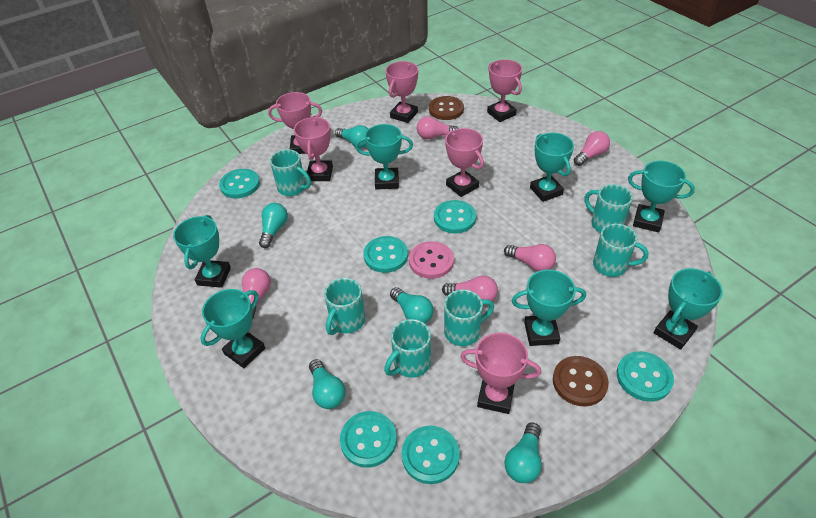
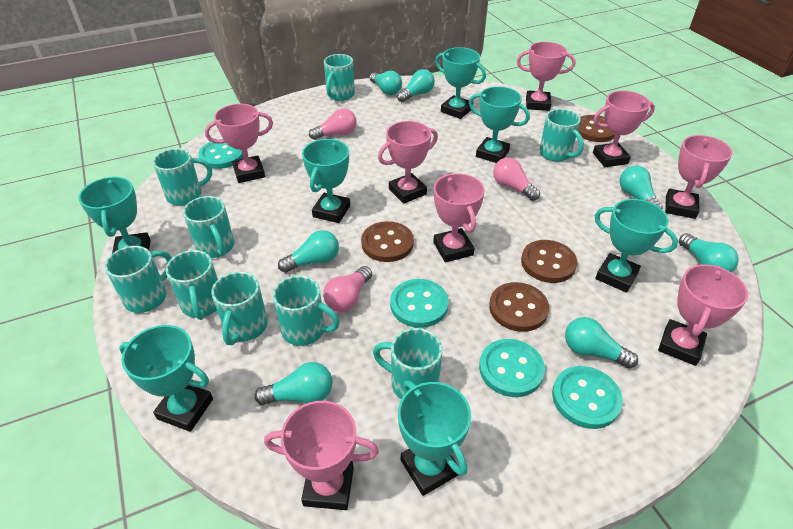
brown button: [429,96,464,120] [553,356,609,406] = 2 -> [361,221,414,262] [489,282,549,332] [521,240,577,283] [578,115,615,142] = 4
pink button: [409,241,454,279] = 1 -> none = 0
pink light bulb: [242,268,271,319] [417,116,459,139] [442,275,498,305] [504,244,556,271] [574,131,610,166] = 5 -> [309,108,357,140] [323,266,372,312] [493,157,540,201] = 3
pink trophy: [268,92,322,154] [294,117,333,181] [386,61,418,123] [445,128,484,197] [460,333,541,414] [487,59,522,122] = 6 -> [205,104,273,183] [264,401,379,510] [378,121,438,204] [433,174,485,262] [517,42,576,111] [593,91,655,167] [658,264,748,366] [665,135,733,219] = 8
turquoise button: [219,169,260,198] [340,411,397,468] [363,236,408,273] [401,426,460,484] [434,200,476,233] [617,351,674,402] = 6 -> [198,139,243,169] [390,279,448,328] [479,339,545,397] [552,366,623,429] = 4
turquoise light bulb: [259,203,288,248] [309,359,346,409] [335,125,368,148] [390,287,434,323] [505,422,542,483] = 5 -> [254,362,333,405] [278,230,339,273] [370,71,402,95] [397,69,435,102] [565,317,638,369] [619,166,663,209] [679,233,739,273] = 7
turquoise mug: [270,149,311,196] [324,278,365,335] [384,319,431,378] [444,289,494,346] [585,184,633,233] [593,223,648,277] = 6 -> [105,246,172,313] [153,148,212,206] [165,250,218,320] [183,196,234,258] [211,272,268,345] [273,275,340,346] [324,54,355,101] [373,328,442,399] [539,109,584,162] = 9

